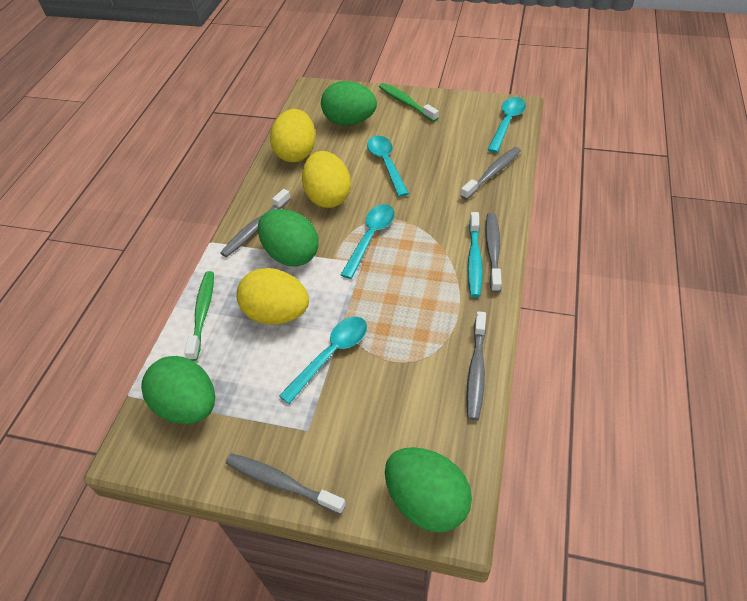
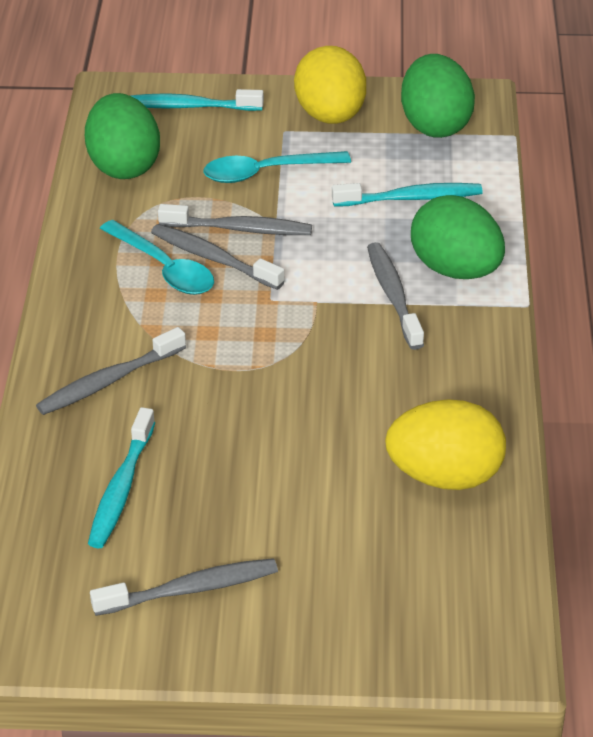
green egg: [141,356,215,424] [258,209,319,267] [321,81,377,126] [385,447,472,533] = 4 -> [85,93,160,179] [401,54,475,138] [411,195,505,279] = 3
green toothbrush: [185,271,214,361] [379,83,439,122] = 2 -> none = 0
turquoise spoon: [279,317,367,404] [341,204,395,279] [367,136,409,197] [488,97,526,153] = 4 -> [100,220,214,295] [204,151,351,183] = 2
turquoise toothbrush: [467,212,483,297] = 1 -> [88,407,155,549] [130,89,264,111] [332,183,483,207] = 3
yellow egg: [236,268,309,325] [270,109,315,162] [302,151,351,208] = 3 -> [294,46,366,124] [385,399,506,490] = 2

